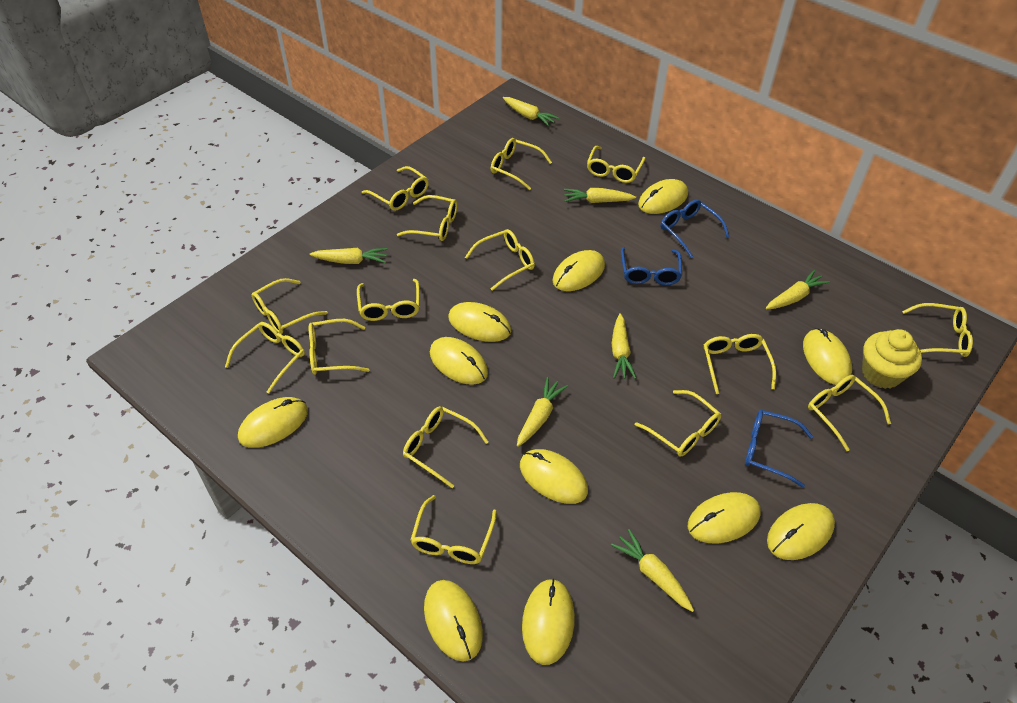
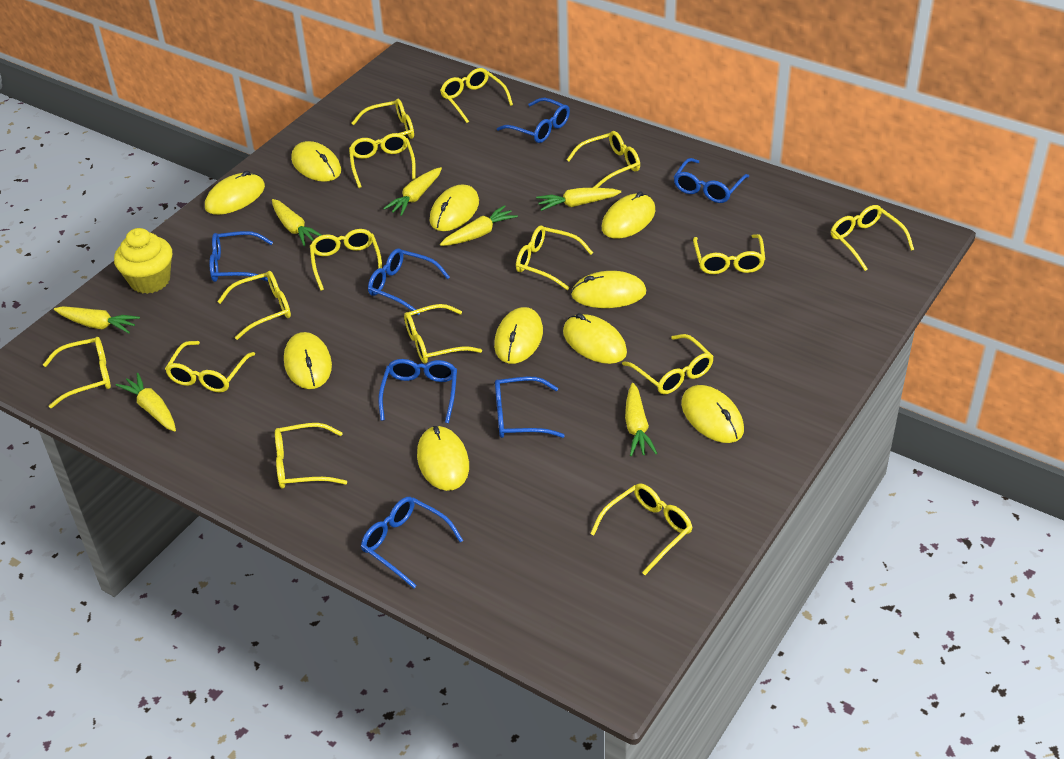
blue glasses: [621,248,682,285] [661,199,730,258] [745,410,813,488] = 3 -> [209,231,273,282] [361,497,463,588] [368,248,450,315] [378,359,457,423] [495,377,565,438] [497,98,570,143] [674,158,749,203] = 7
yellow mouse: [238,397,308,448] [424,580,483,662] [430,337,488,385] [448,302,511,342] [520,449,588,504] [522,579,575,665] [552,250,605,291] [638,179,688,214] [688,492,761,543] [767,503,835,560] [803,328,852,385] = 11 -> [205,171,265,215] [284,332,332,389] [291,141,341,182] [417,426,469,491] [430,184,479,231] [494,307,543,364] [563,313,627,364] [571,271,646,308] [602,191,655,239] [681,385,744,443] = 10

